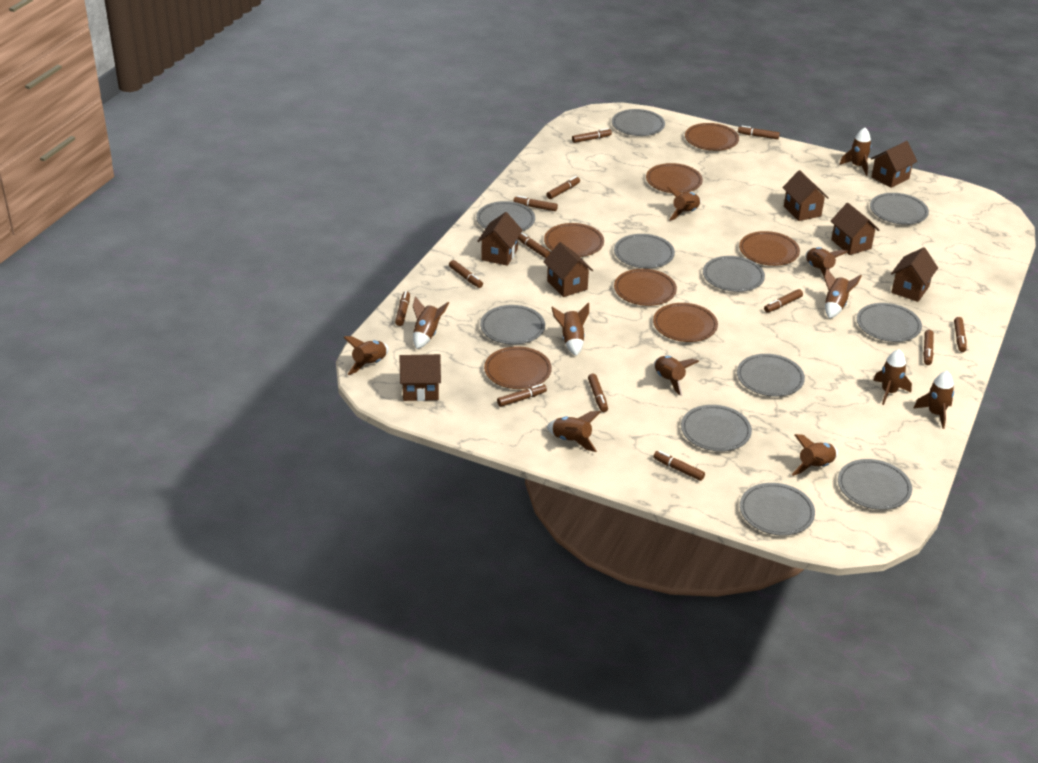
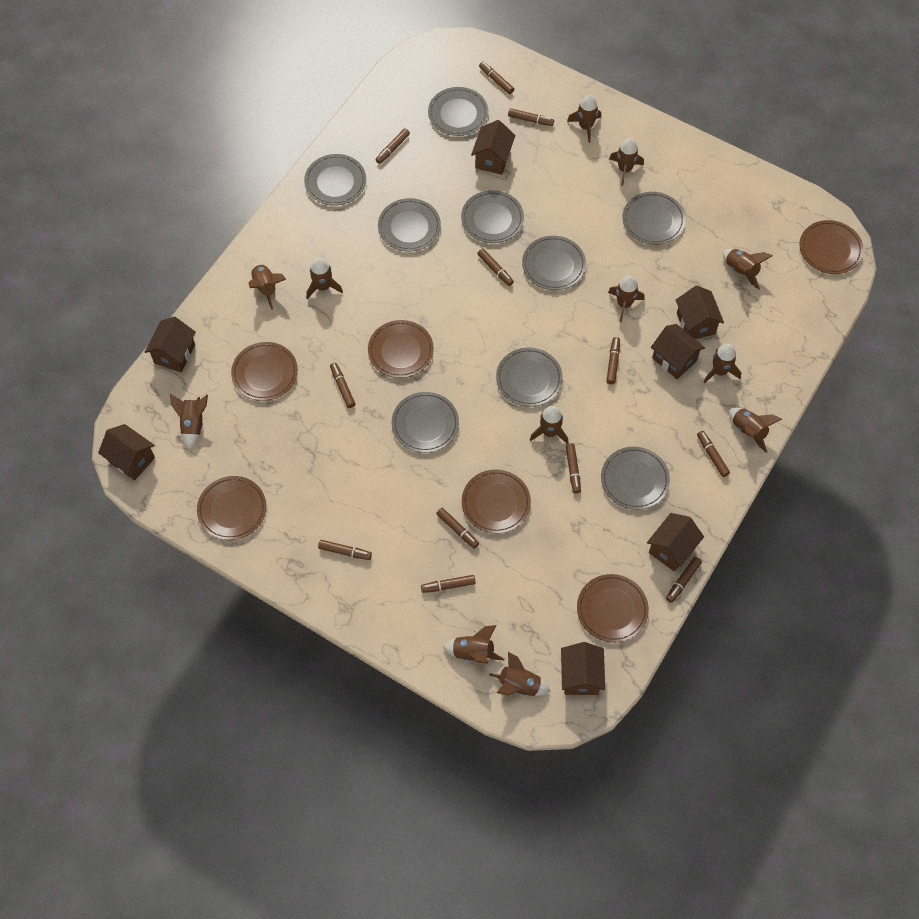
brown marker: [395,291,410,326] [449,260,483,288] [497,384,547,407] [514,196,558,211] [518,232,551,258] [546,176,580,199] [572,128,612,143] [588,374,608,412] [653,451,705,481] [738,126,780,139] [764,289,803,313] [923,330,934,365] [954,317,967,352] = 13 -> [318,540,372,560] [330,363,355,408] [375,128,410,164] [421,575,476,593] [436,508,479,549] [477,249,514,286] [479,62,514,94] [508,108,554,126] [566,443,581,494] [607,337,620,384] [666,557,702,603] [697,431,730,477] = 12
brown plate: [484,346,552,389] [544,223,604,257] [614,269,677,306] [646,163,703,193] [653,303,718,342] [685,123,739,151] [739,231,800,266] = 7 -> [197,476,266,540] [231,342,298,401] [368,320,434,378] [462,469,531,534] [577,574,649,643] [799,220,864,274] = 6
grey plate: [476,201,535,231] [480,305,545,345] [612,109,665,136] [614,234,675,268] [681,405,752,451] [703,256,765,292] [737,354,805,397] [740,483,815,535] [838,459,912,510] [857,303,922,342] [870,193,929,225] = 11 -> [304,154,366,205] [378,198,441,251] [392,392,459,453] [428,87,488,136] [461,190,524,243] [496,348,563,407] [522,236,586,290] [601,447,670,510] [623,192,685,245] = 9

